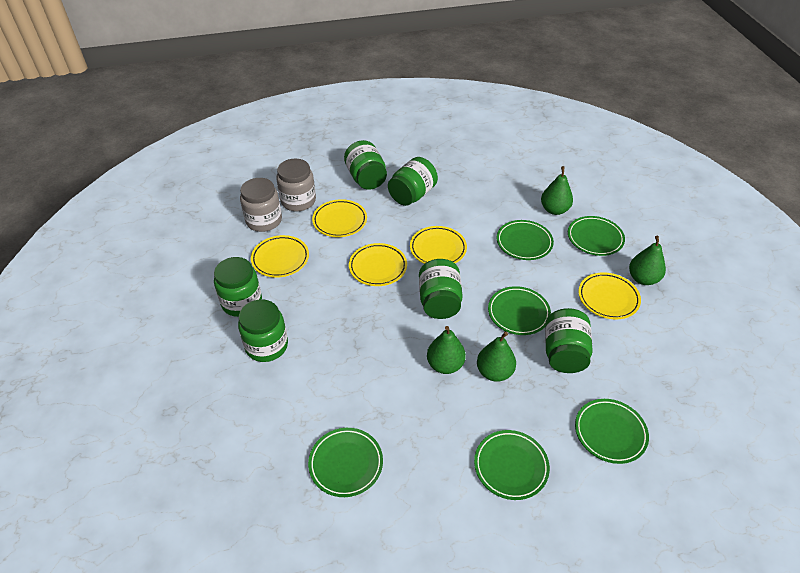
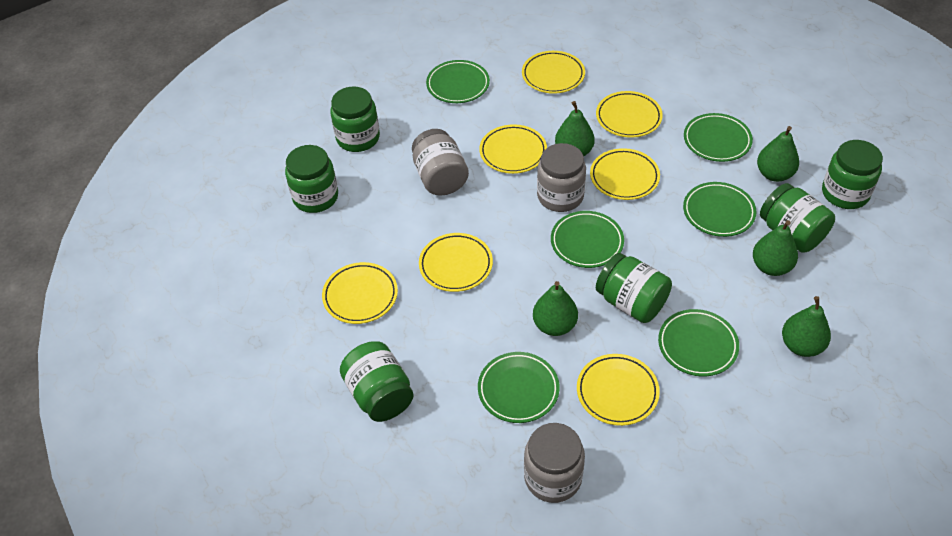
green pear: [427,326,466,374] [477,331,516,382] [541,166,573,215] [629,236,666,285] = 4 -> [533,281,578,336] [555,101,595,157] [753,220,798,276] [757,126,799,182] [782,296,831,357] = 5
grey jar: [240,178,282,232] [276,159,316,211] = 2 -> [412,129,469,195] [524,423,585,503] [537,143,586,212] = 3
yellow plate: [251,235,309,278] [312,199,367,237] [349,243,407,286] [410,226,467,264] [578,272,641,320] = 5 -> [322,262,398,324] [419,233,493,292] [479,124,547,174] [522,51,585,94] [577,354,660,426] [590,148,660,200] [596,91,663,138] = 7

